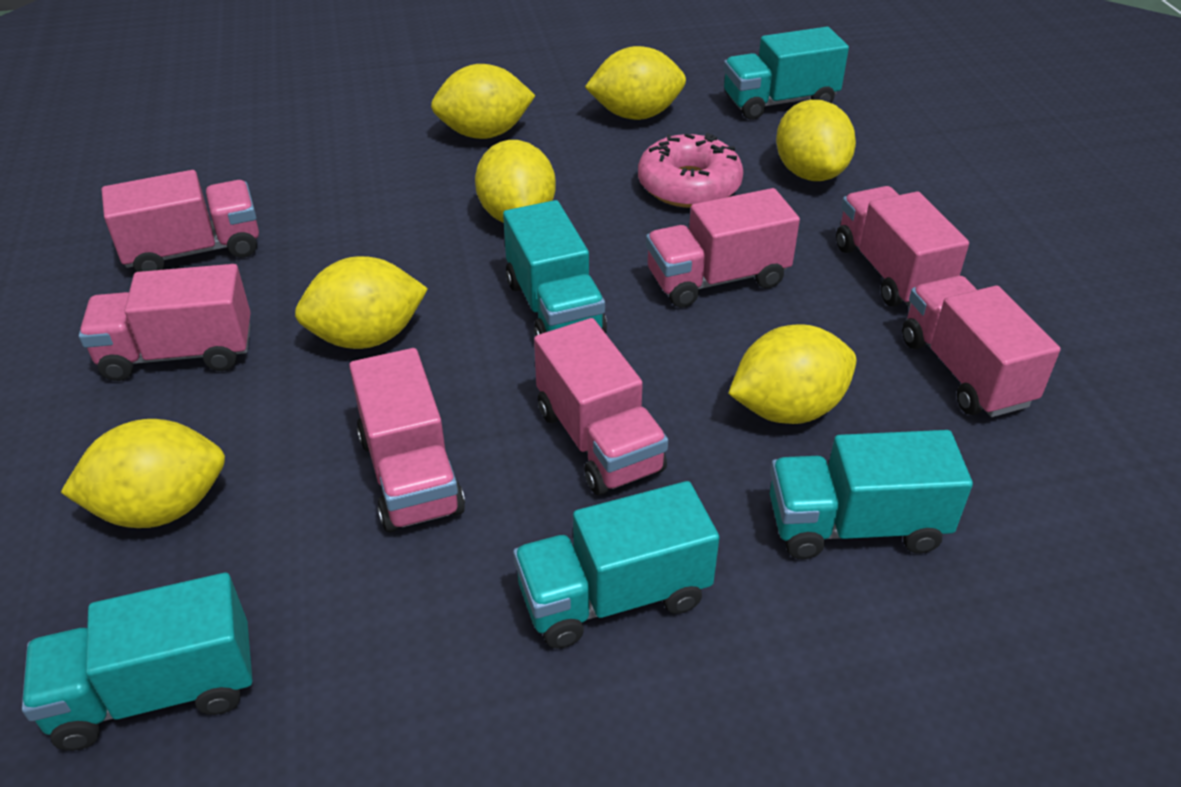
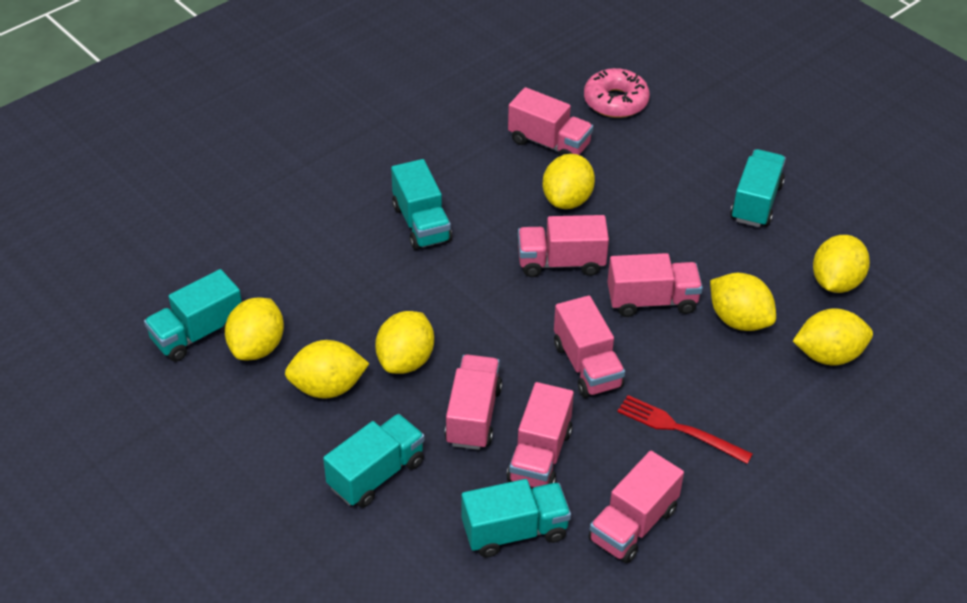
red fork: none = 0 -> [617,395,753,464] = 1

